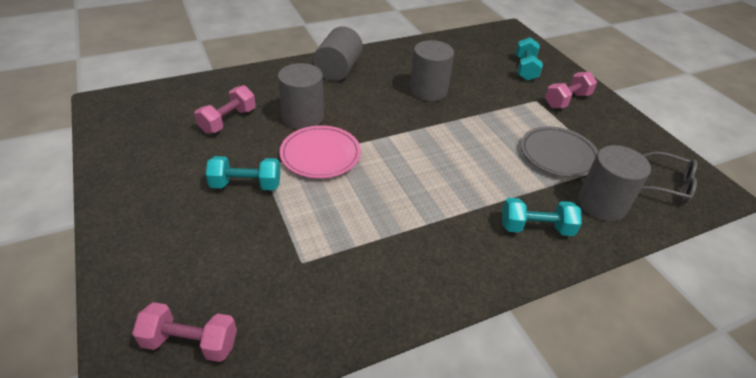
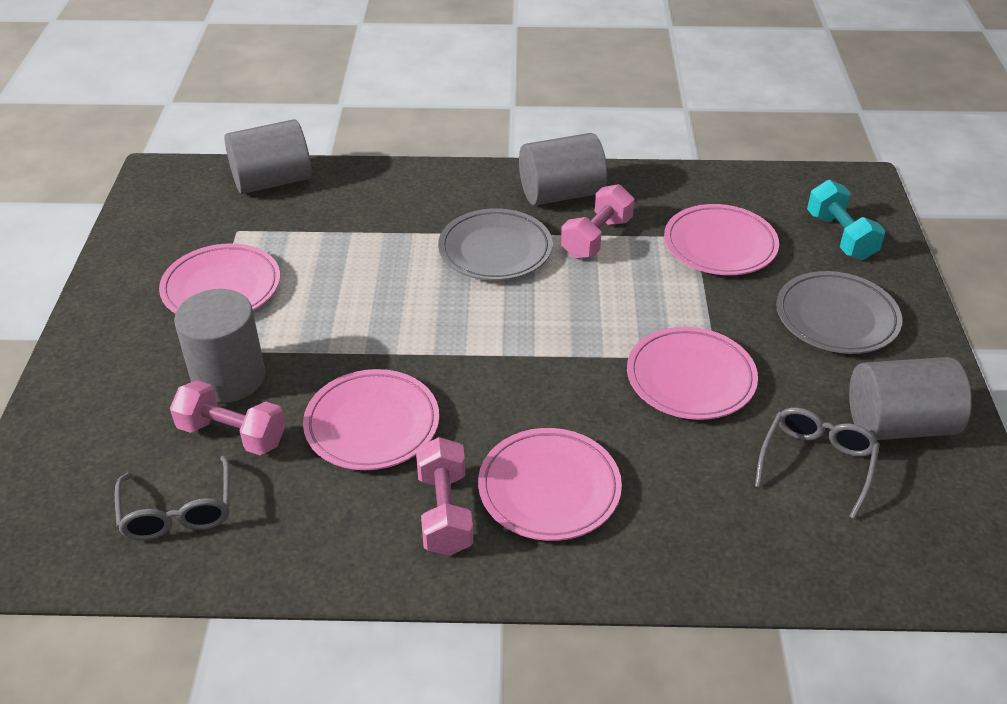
grey glasses: [641,152,697,203] = 1 -> [115,456,230,541] [755,408,880,519] = 2
grey plate: [521,126,599,178] = 1 -> [438,208,553,281] [776,271,902,354] = 2
pink plate: [280,125,361,179] = 1 -> [159,243,280,314] [303,369,439,470] [478,428,622,541] [627,327,758,420] [664,204,779,275] = 5
turquoise dumbbell: [206,156,280,190] [502,198,582,236] [516,37,543,81] = 3 -> [807,180,885,260] = 1

